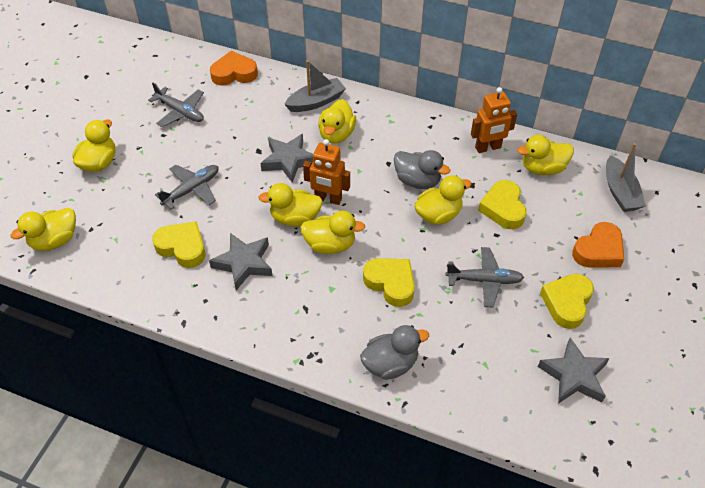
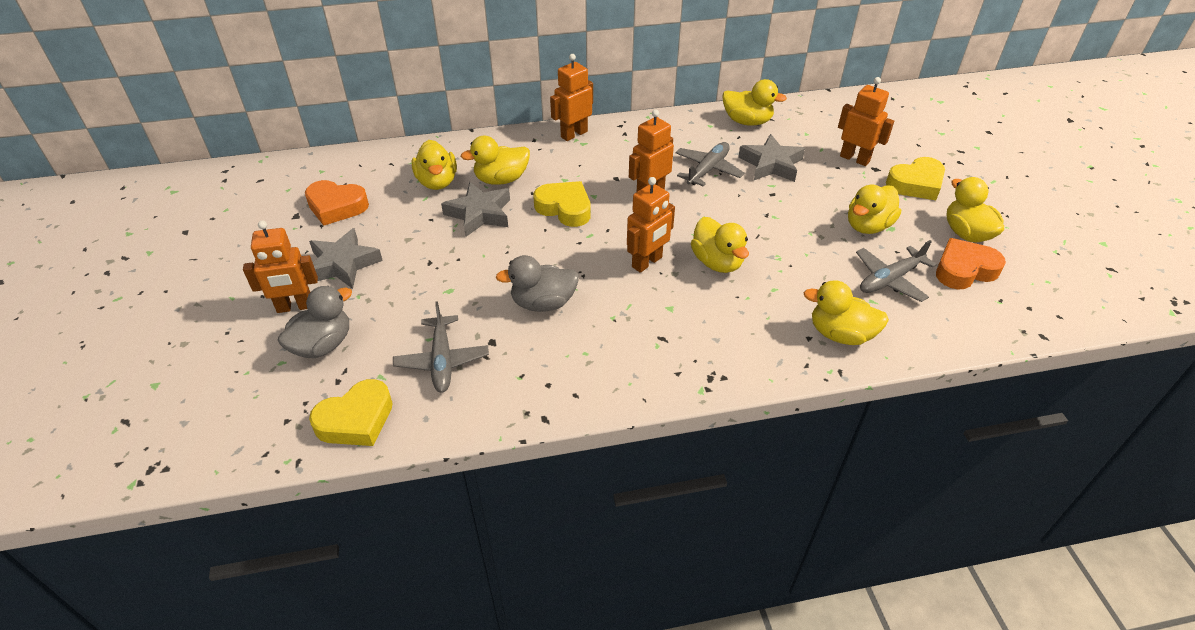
grey boat: [284,60,346,112] [606,143,646,212] = 2 -> none = 0
orange robot: [303,139,350,205] [471,87,517,153] = 2 -> [243,220,318,313] [550,54,593,141] [627,177,675,273] [629,109,674,192] [838,77,894,166] = 5
yellow heart: [152,221,205,268] [363,258,415,307] [478,180,527,229] [540,274,594,329] = 4 -> [309,379,393,446] [533,181,591,227] [886,157,945,200] = 3

